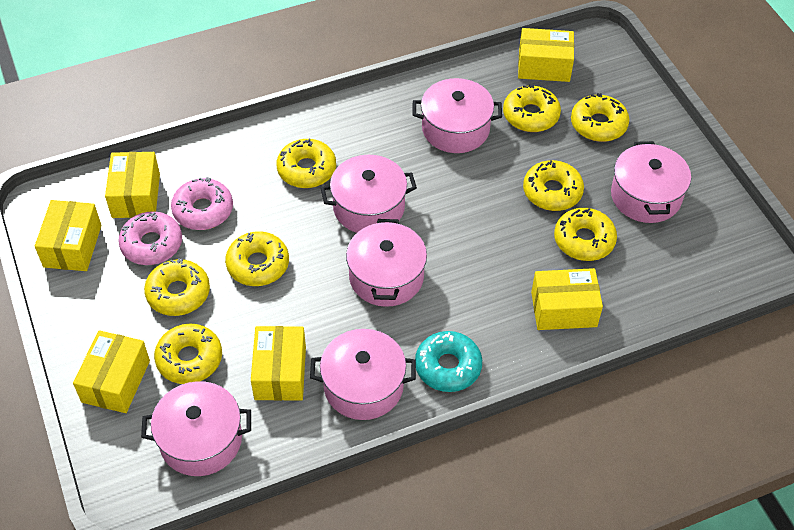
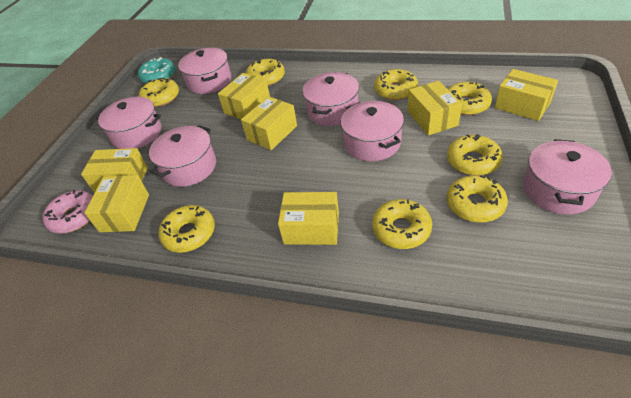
pink donut: [118,211,182,265] [171,177,233,230] = 2 -> [42,190,93,234] = 1
yellow box: [35,200,101,271] [73,330,150,413] [105,152,160,218] [251,326,306,401] [518,28,574,82] [531,268,603,330] = 6 -> [81,148,148,193] [85,175,149,232] [218,73,270,119] [241,96,297,150] [278,192,339,245] [408,81,462,135] [495,69,558,121] = 7

